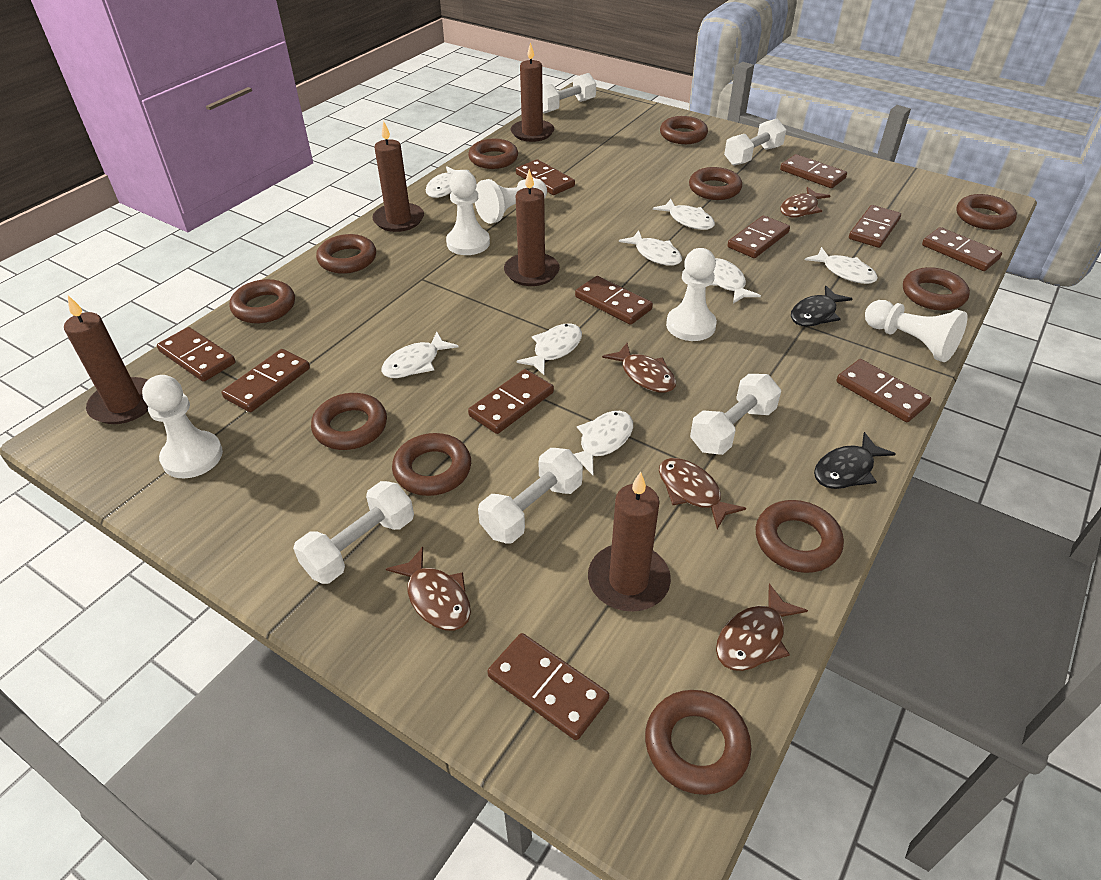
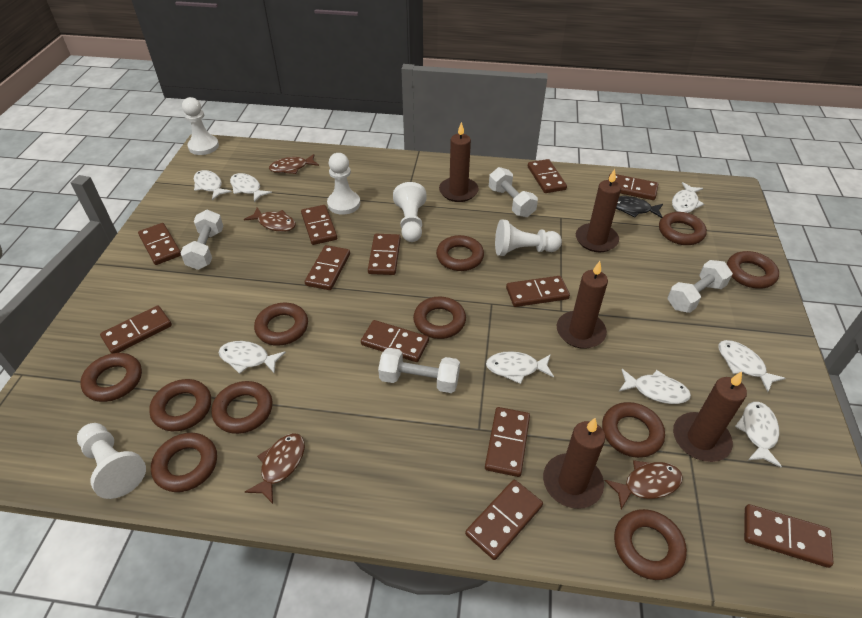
black fish: [791,286,852,327] [814,432,896,489] = 2 -> [616,196,663,218] = 1
brown domino: [157,327,235,382] [222,349,310,412] [468,369,554,434] [487,633,609,740] [516,159,575,195] [575,276,653,325] [727,215,790,258] [780,154,847,188] [836,359,931,422] [849,205,901,248] [922,227,1002,271] = 11 -> [100,305,172,354] [138,223,181,265] [301,205,337,245] [305,245,350,290] [361,320,429,362] [368,234,401,275] [465,480,543,560] [485,407,530,477] [506,276,570,307] [528,159,567,193] [608,173,658,200] [744,504,834,568] = 12
brown fish: [386,547,471,631] [602,343,676,393] [659,458,746,529] [716,584,808,671] [780,187,830,218] = 5 -> [244,207,296,232] [245,433,305,504] [269,154,319,174] [605,460,683,509] = 4
white dumbbell: [293,481,414,584] [478,448,583,543] [542,73,596,114] [690,374,781,455] [724,118,786,166] = 5 -> [181,210,223,270] [378,348,460,393] [489,167,538,217] [668,260,733,313] = 4

